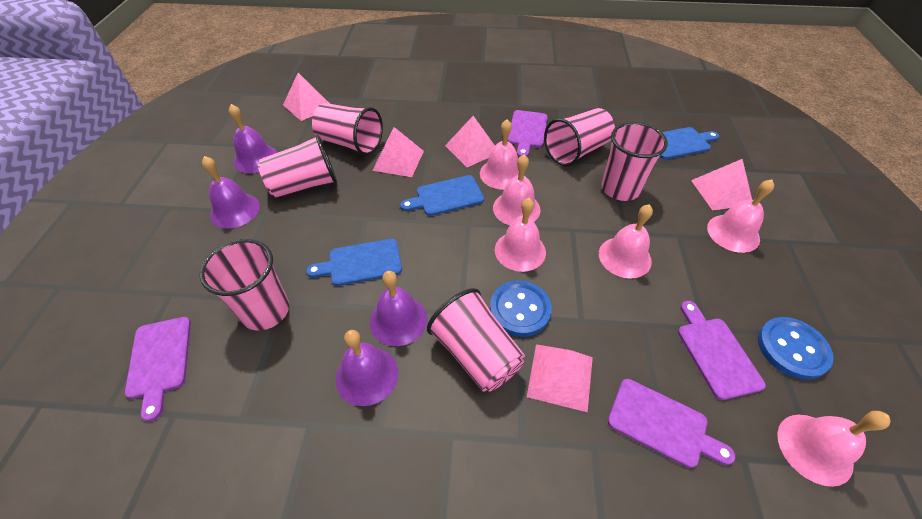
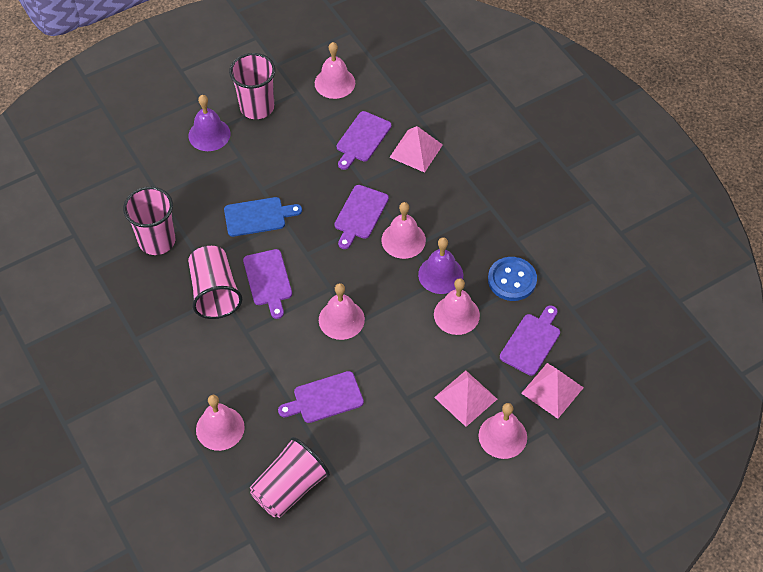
blue button: [490,280,552,337] [758,317,834,380] = 2 -> [488,257,537,301] = 1
blue cutting board: [306,239,402,286] [400,175,484,216] [660,127,719,159] = 3 -> [224,197,302,237] = 1
pink cup: [200,239,289,331] [258,135,337,198] [312,103,383,156] [427,288,525,392] [544,108,615,166] [601,122,668,201] = 6 -> [123,186,176,255] [188,246,242,319] [229,53,276,119] [250,437,330,518] = 4
pink pyramid: [283,73,330,121] [372,127,424,177] [445,116,495,167] [527,344,593,412] [691,159,752,211] = 5 -> [389,126,443,173] [434,370,497,427] [521,363,584,419] = 3
purple bell: [202,156,260,228] [229,104,278,173] [336,330,398,406] [370,271,427,346] = 4 -> [189,95,231,151] [418,237,463,294] = 2
purple cutting board: [125,317,191,421] [508,110,548,157] [608,379,735,468] [678,301,766,400] = 4 -> [243,249,292,319] [278,371,364,423] [334,185,389,249] [336,111,391,170] [500,305,560,376] = 5

